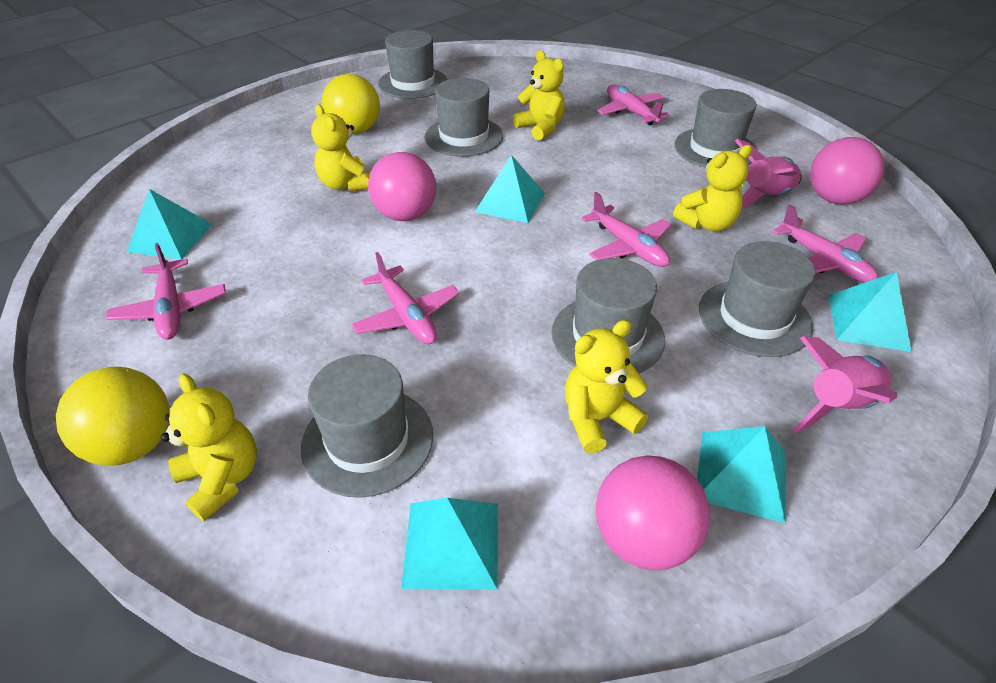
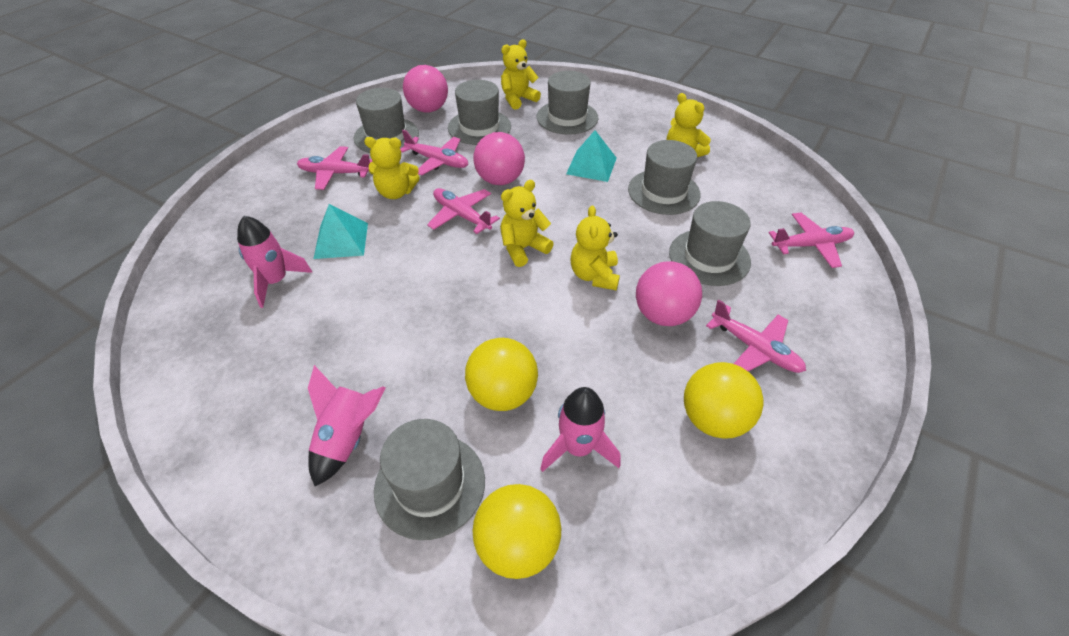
pink rocket: [735,139,801,209] [793,336,897,433] = 2 -> [237,216,312,308] [308,365,386,486] [540,387,621,472] = 3
turquoise pyramid: [127,189,213,259] [401,498,498,589] [475,155,545,223] [697,426,786,523] [829,272,912,352] = 5 -> [313,204,368,259] [566,130,617,182] = 2
yellow ball: [56,367,170,466] [322,74,380,134] = 2 -> [465,338,538,411] [472,484,561,579] [684,362,764,439] = 3

